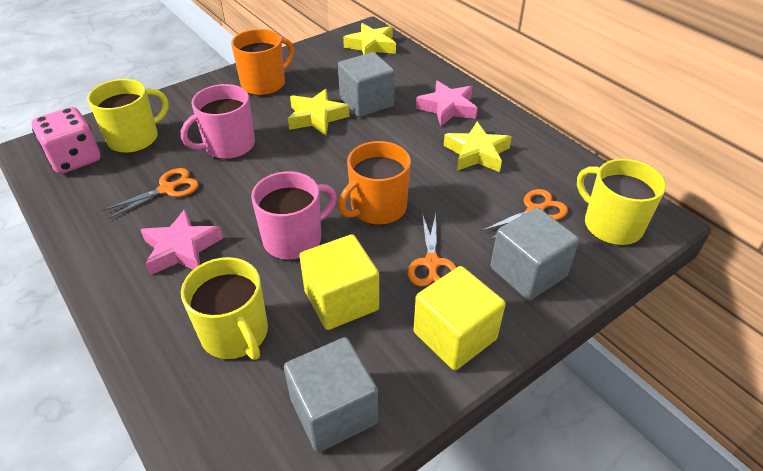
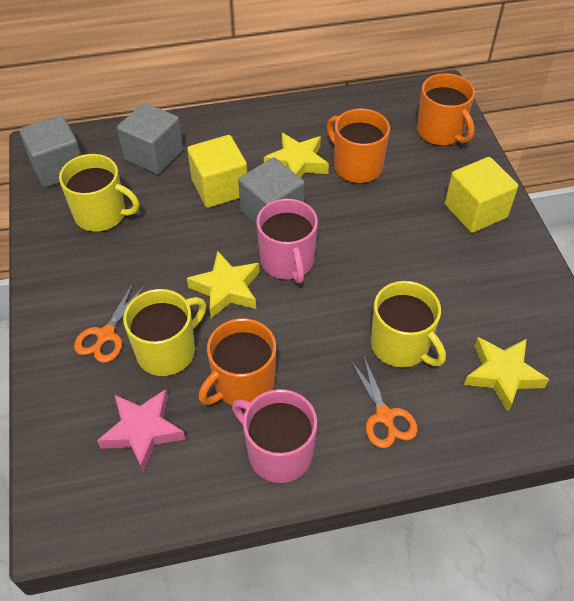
orange mug: [231,29,294,96] [338,141,411,225] = 2 -> [199,318,276,405] [327,109,390,184] [416,73,475,146] = 3
orange scissors: [103,168,199,219] [408,213,457,287] [481,189,568,240] = 3 -> [74,283,145,363] [350,354,417,448] = 2
pink dice: [32,107,100,174] = 1 -> none = 0
pink star: [141,209,223,275] [416,81,477,126] = 2 -> [97,389,185,473] = 1

